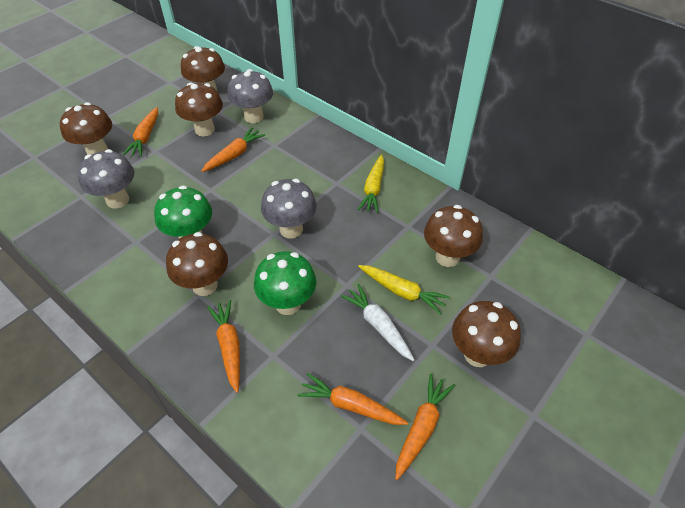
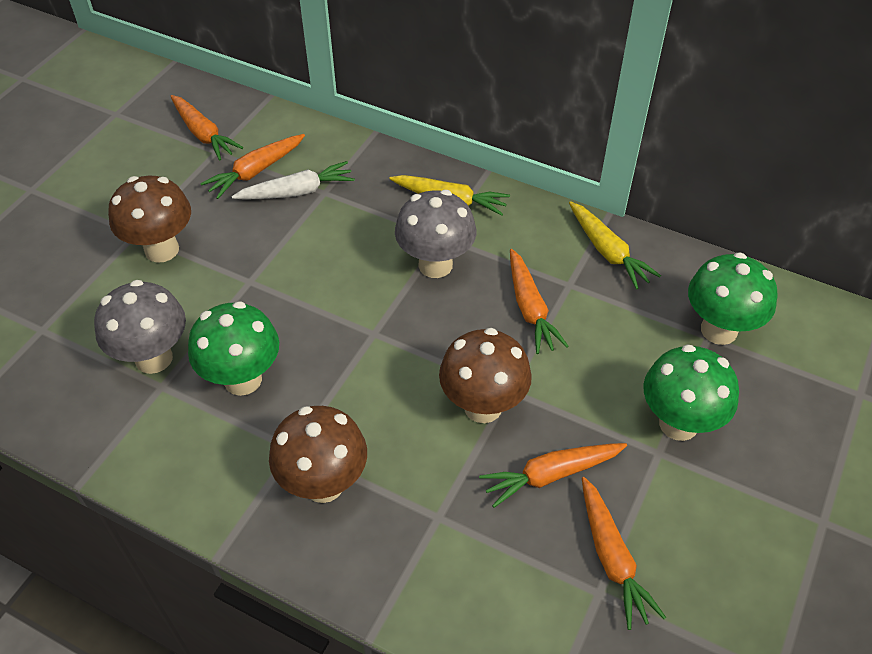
brown mushroom: [60,102,112,155] [166,232,228,296] [175,83,223,136] [181,46,225,92] [424,205,483,267] [452,301,521,367] = 6 -> [108,176,191,263] [269,406,367,503] [439,328,532,423] = 3
green mushroom: [154,185,212,239] [254,251,316,315] = 2 -> [188,301,279,396] [643,344,739,441] [688,252,778,345] = 3
grey mushroom: [78,149,134,209] [227,69,273,123] [261,179,317,238] = 3 -> [94,280,186,374] [395,190,476,278] = 2

